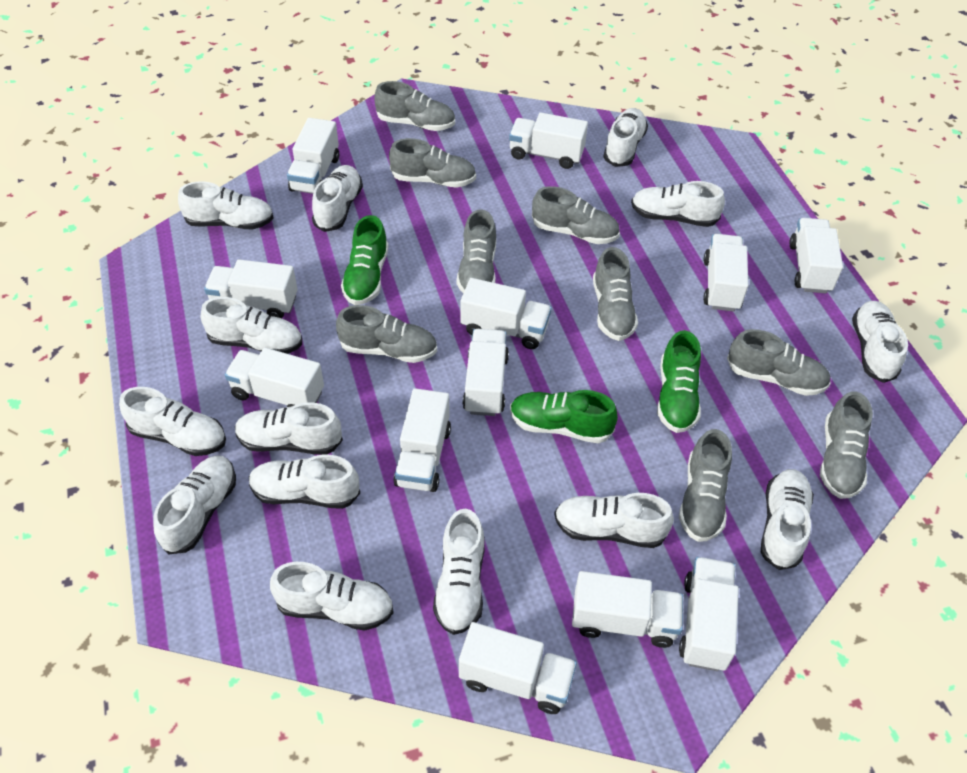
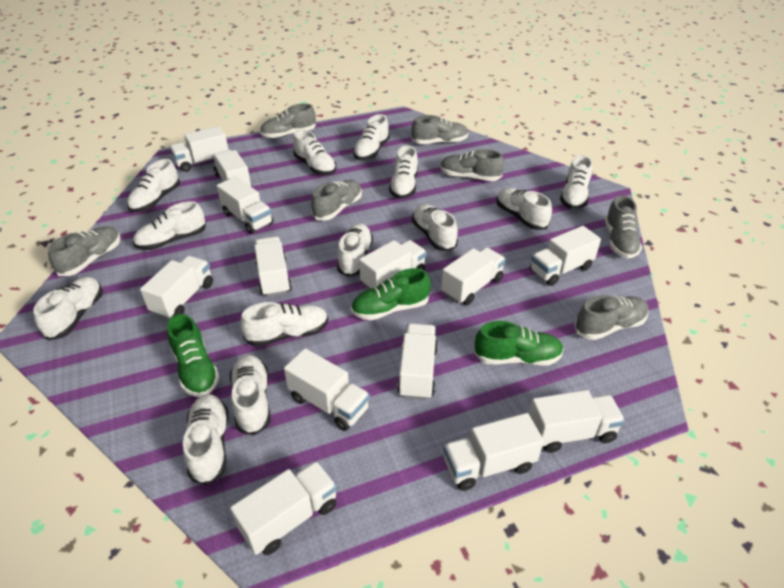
grey shoe: [336,305,437,363] [374,81,455,131] [389,138,476,188] [457,209,496,293] [532,186,620,244] [593,247,638,341] [679,429,732,542] [727,329,831,396] [820,391,873,499] = 9 -> [48,226,121,276] [260,103,316,138] [311,180,362,220] [411,115,468,144] [440,149,504,181] [574,295,649,340] [605,195,642,259] = 7
white shoe: [119,387,226,456] [153,455,236,555] [178,181,274,229] [201,297,302,354] [235,402,343,455] [249,455,360,509] [270,562,394,631] [312,165,363,232] [433,509,485,635] [554,493,674,548] [604,108,648,167] [631,181,725,227] [761,469,814,570] [852,301,908,383] = 14 -> [33,277,103,340] [127,159,180,212] [133,201,206,250] [183,394,229,485] [230,355,271,435] [240,302,328,347] [293,130,336,175] [337,223,373,277] [353,114,390,160] [389,145,418,199] [412,204,458,251] [496,188,552,230] [560,155,593,209] = 13
white truck: [204,259,298,318] [225,348,324,407] [287,118,339,194] [393,388,451,492] [459,622,577,714] [460,278,552,349] [462,329,509,416] [509,112,588,169] [572,571,683,648] [679,557,739,671] [703,234,748,312] [789,218,843,293] = 12 -> [140,256,213,319] [170,126,229,172] [212,150,252,187] [217,177,273,234] [230,461,337,555] [254,236,292,297] [284,348,370,431] [359,240,427,289] [397,323,438,400] [441,247,506,305] [443,413,544,491] [529,390,625,453] [530,226,601,286] = 13

